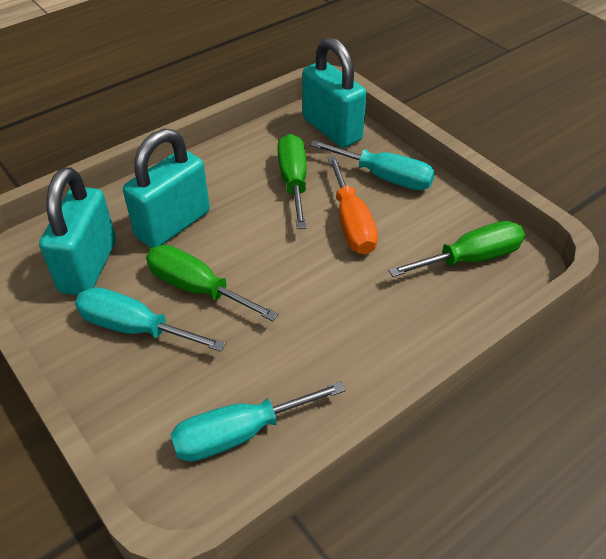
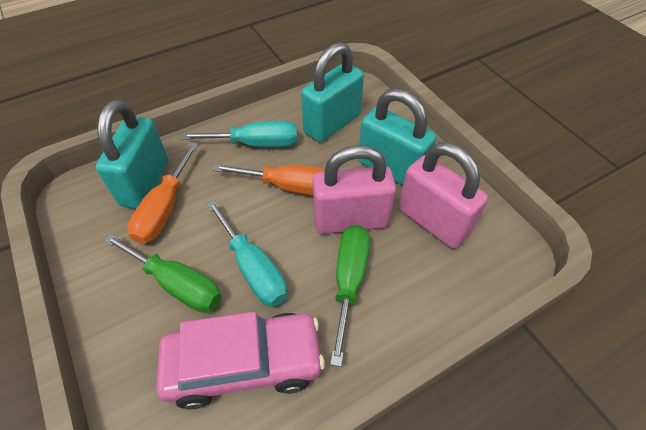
green screwdriver: [146,245,279,321] [278,134,307,229] [388,221,525,277] = 3 -> [104,233,222,312] [330,225,370,367] = 2
orange screwdriver: [328,156,378,255] = 1 -> [127,142,199,244] [212,164,325,196] = 2
pink car: none = 0 -> [157,312,325,410] = 1
pink padlock: none = 0 -> [313,145,396,234] [398,142,488,249] = 2
turquoise screwdriver: [75,287,226,352] [170,381,346,462] [310,140,435,190] = 3 -> [181,121,297,147] [207,200,287,307] = 2

